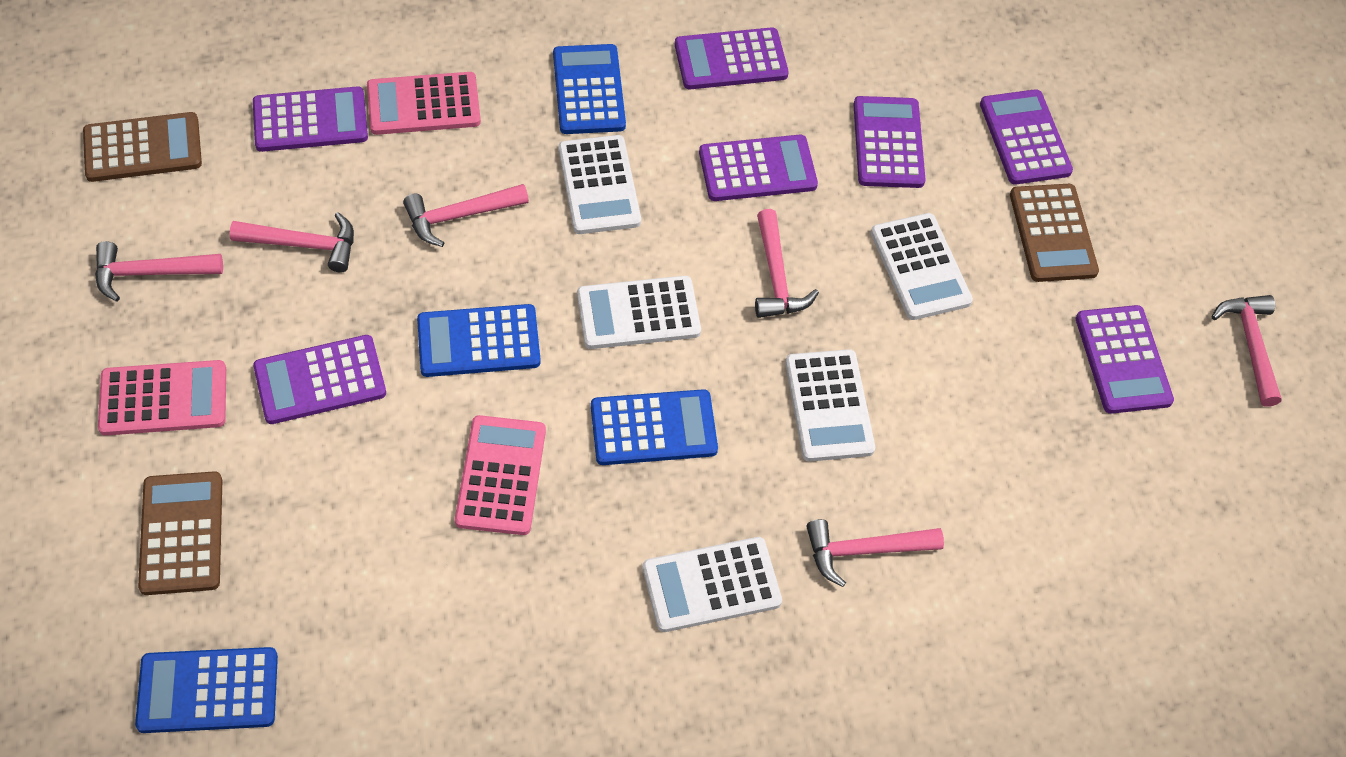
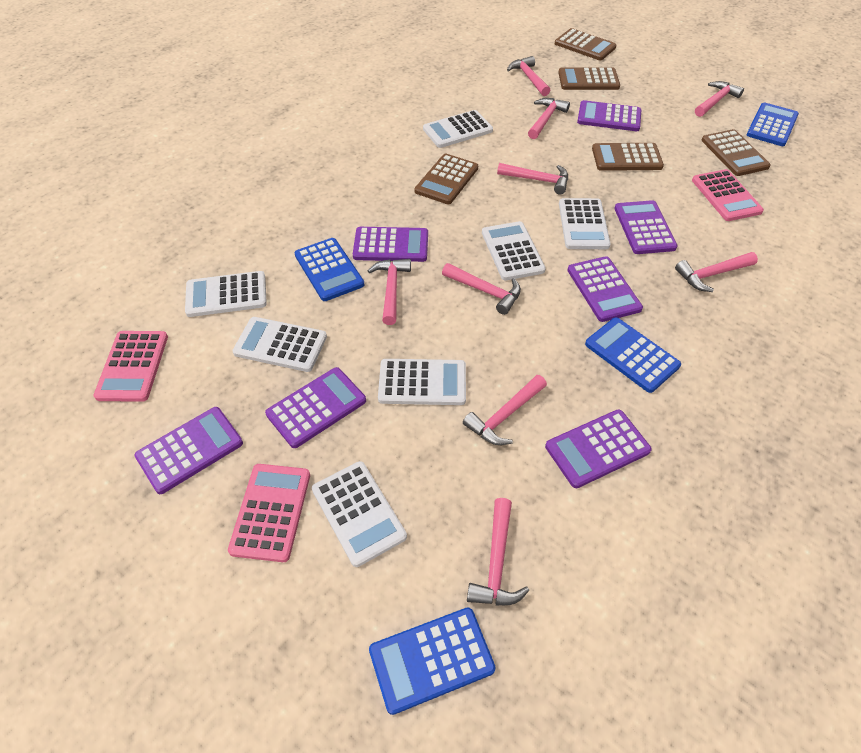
brown calculator: [83,112,202,182] [138,471,222,595] [1010,184,1099,282] = 3 -> [415,154,478,204] [555,28,616,61] [558,67,620,90] [592,143,664,171] [702,129,771,176] = 5
pink hammer: [95,241,223,302] [230,212,354,273] [403,184,529,247] [755,209,819,318] [806,519,944,587] [1212,295,1282,407] = 6 -> [368,259,411,325] [442,263,521,315] [463,375,547,445] [467,498,529,605] [497,163,568,194] [507,56,551,96] [528,98,570,139] [675,252,758,292] [695,81,744,117] = 9
white calculator: [559,135,641,234] [577,276,701,349] [643,537,782,632] [785,349,875,462] [871,213,973,320] = 5 -> [185,271,267,317] [232,317,327,372] [312,461,407,567] [378,359,466,405] [423,110,493,148] [482,221,546,280] [559,198,611,249] = 7

